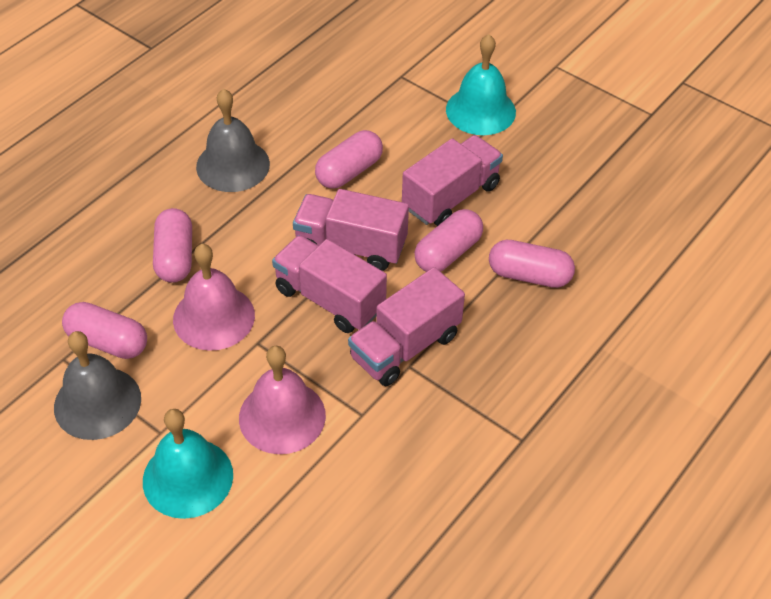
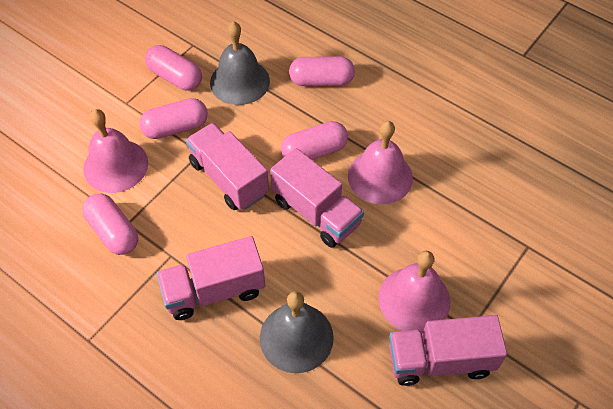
pink bell: [173,244,255,351] [239,346,326,454] = 2 -> [83,109,148,193] [348,121,413,205] [378,251,450,333] = 3
turquoise bell: [143,409,233,519] [446,34,516,135] = 2 -> none = 0

